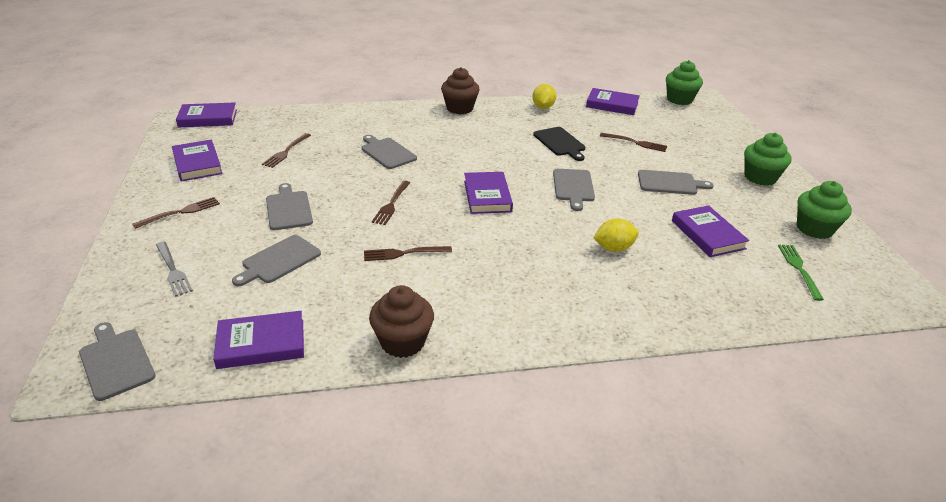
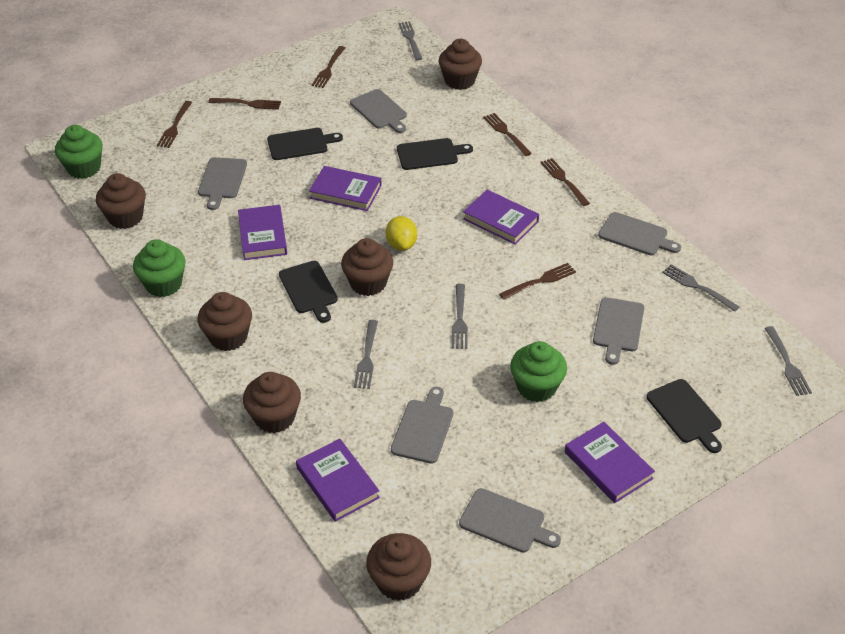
black cutting board: [533,127,585,161] = 1 -> [267,128,343,160] [279,261,338,323] [397,138,473,170] [646,379,722,453] = 4
brown cupcake: [369,285,434,358] [441,67,480,114] = 2 -> [96,173,146,229] [198,292,252,351] [243,372,301,433] [341,238,393,296] [366,533,431,601] [439,39,482,90] = 6
brown fork: [132,197,220,229] [262,133,311,168] [364,246,452,261] [372,181,410,225] [600,133,667,152] = 5 -> [157,101,192,148] [208,98,281,110] [312,46,345,88] [483,113,532,156] [499,263,576,300] [540,158,590,206] = 6
green fork: [778,245,824,301] = 1 -> none = 0
grey fork: [156,241,193,297] = 1 -> [354,320,378,389] [399,21,422,61] [452,284,468,349] [662,264,740,312] [765,326,812,396] = 5
purple book: [172,139,223,182] [176,103,237,127] [213,311,304,369] [464,172,513,214] [586,88,640,115] [672,205,750,257] = 6 -> [238,205,287,260] [296,439,380,522] [309,166,382,211] [463,190,539,245] [565,422,655,503] = 5
yellow lemon: [532,84,556,109] [593,218,639,252] = 2 -> [386,216,417,251] = 1

